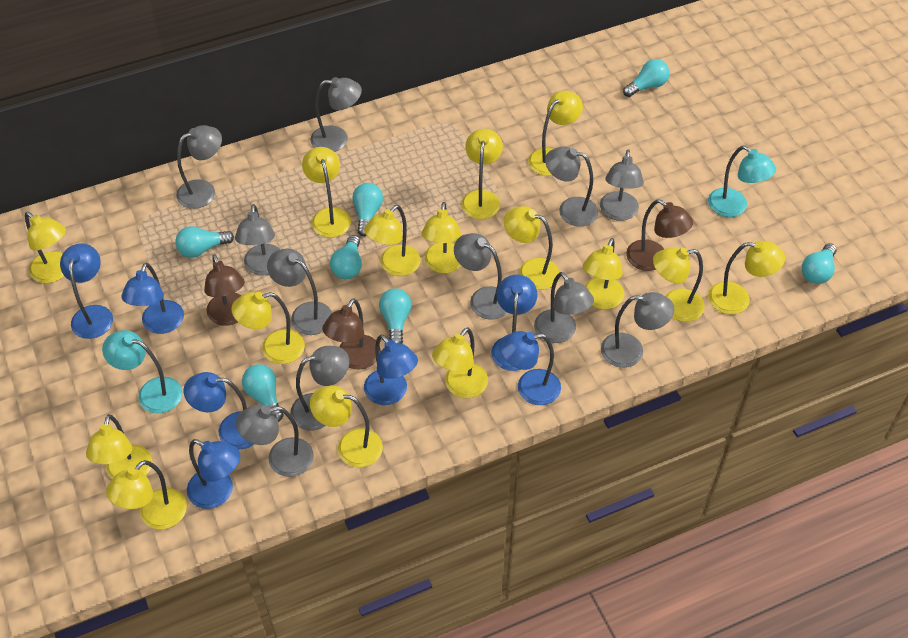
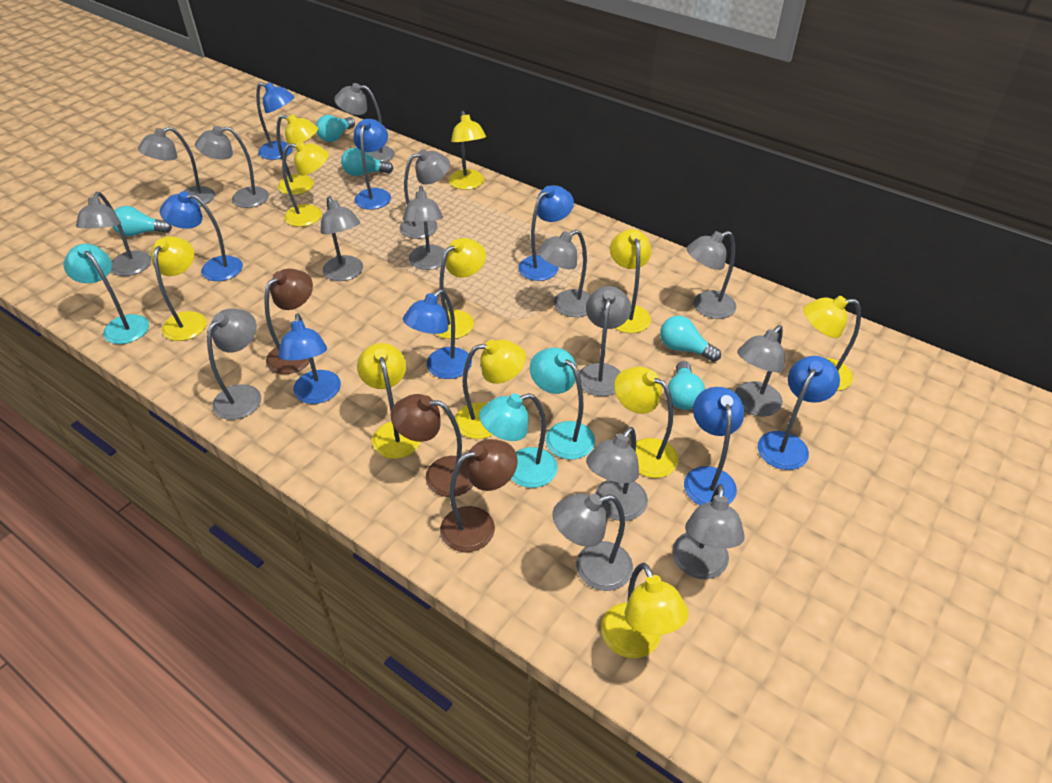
blue lamp: [60,243,113,339] [122,263,184,334] [184,372,254,450] [187,439,241,509] [364,334,418,405] [491,274,537,371] [499,331,561,405] = 7 -> [160,191,243,281] [256,82,294,160] [278,313,341,404] [353,119,391,210] [403,289,472,379] [518,185,574,281] [684,387,744,505] [758,356,840,470] = 8
grey lamp: [176,125,222,209] [235,204,281,275] [236,404,314,477] [267,249,332,335] [290,346,349,430] [310,77,362,152] [454,233,508,320] [534,272,594,343] [545,146,599,226] [600,149,644,221] [601,292,674,368] = 11 -> [76,192,151,276] [138,127,215,207] [195,126,269,208] [207,309,261,420] [320,196,363,281] [334,83,395,162] [400,149,450,239] [403,186,446,270] [537,230,590,317] [553,494,633,591] [579,286,631,396] [586,427,648,521] [672,484,745,579] [686,231,736,319] [735,325,785,417] = 15
turquoise lamp: [102,330,182,413] [708,146,776,217] = 2 -> [64,244,149,344] [479,393,558,488] [530,348,595,460] = 3
turquoise light bulb: [175,226,234,258] [242,364,284,422] [330,235,362,279] [352,183,383,236] [379,289,412,344] [623,59,670,97] [802,243,837,284] = 7 -> [112,206,172,237] [316,115,355,142] [341,148,394,176] [660,316,721,362] [668,361,705,410] = 5
yellow lamp: [25,212,66,283] [86,414,152,479] [106,460,187,529] [231,292,305,364] [302,147,351,238] [310,386,383,467] [364,205,421,276] [422,202,461,273] [432,327,488,398] [461,129,503,219] [504,206,560,290] [528,91,583,176] [583,238,624,309] [653,247,705,322] [708,241,785,314] = 15 -> [151,236,207,341] [276,114,318,195] [282,141,329,227] [357,343,421,459] [436,238,486,339] [449,111,486,190] [455,340,526,439] [601,563,689,658] [610,229,651,333] [614,367,679,478] [803,296,861,391] = 11

